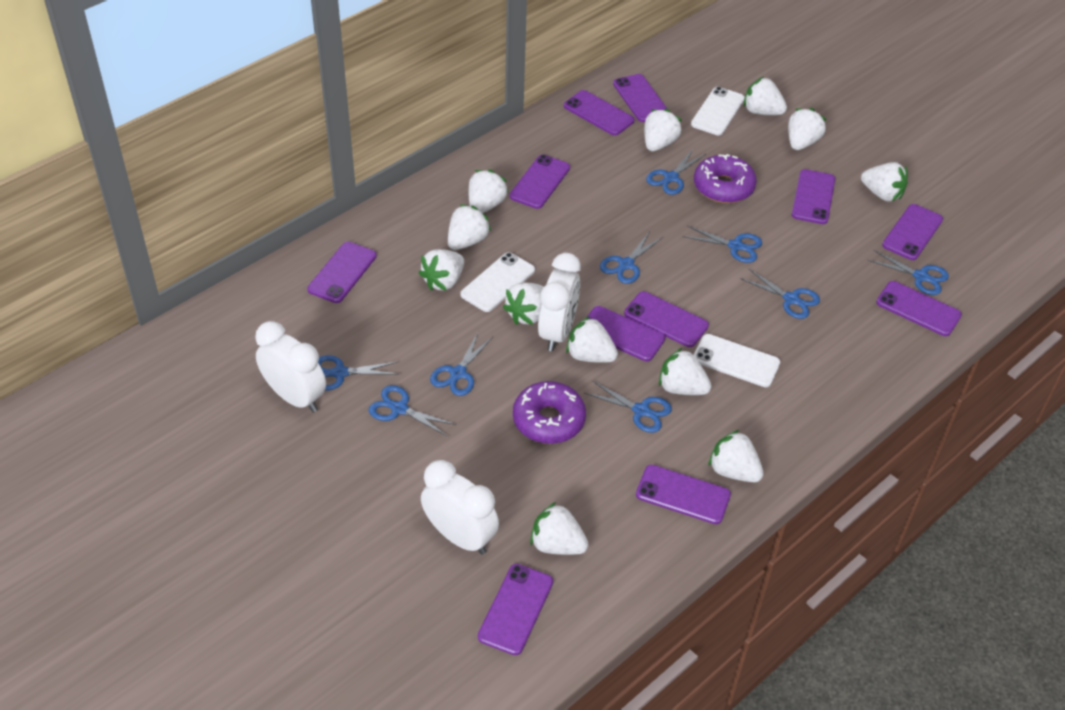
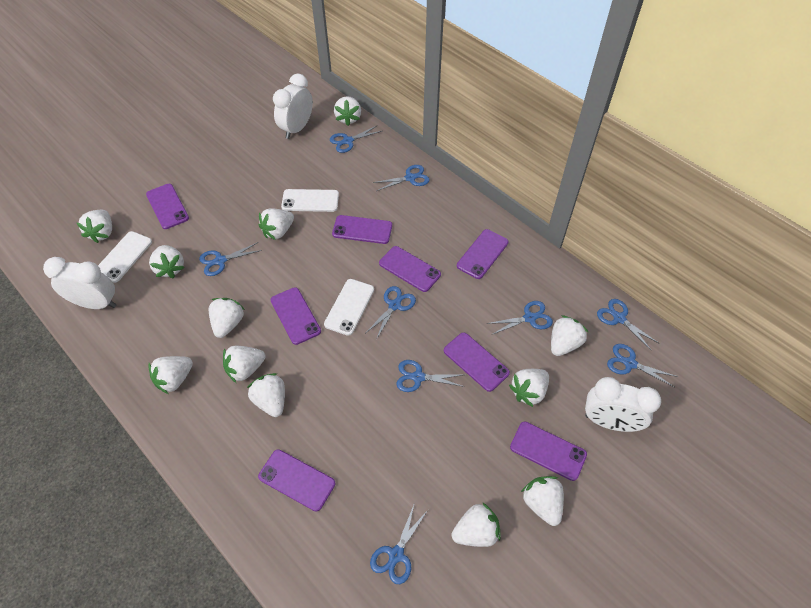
purple donut: [513,381,586,444] [694,154,757,203] = 2 -> none = 0
purple phone: [307,242,377,303] [478,564,553,655] [509,155,570,209] [564,90,635,136] [587,306,665,361] [613,74,667,122] [624,291,709,347] [636,465,731,524] [792,169,835,224] [876,281,962,336] [882,204,943,260] = 11 -> [146,184,189,229] [258,449,335,512] [271,287,321,345] [332,215,392,244] [379,246,441,292] [444,332,510,392] [457,229,509,279] [510,422,587,481] = 8

